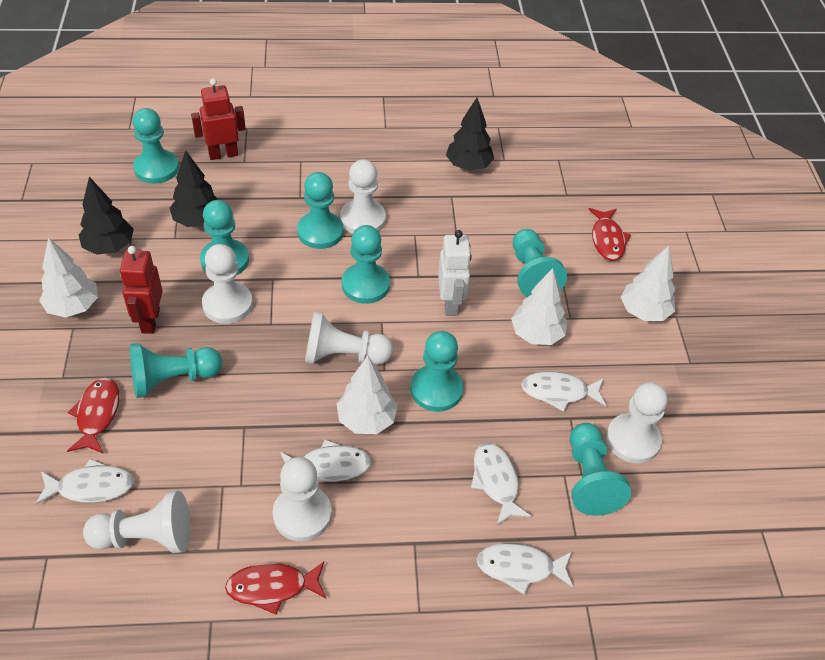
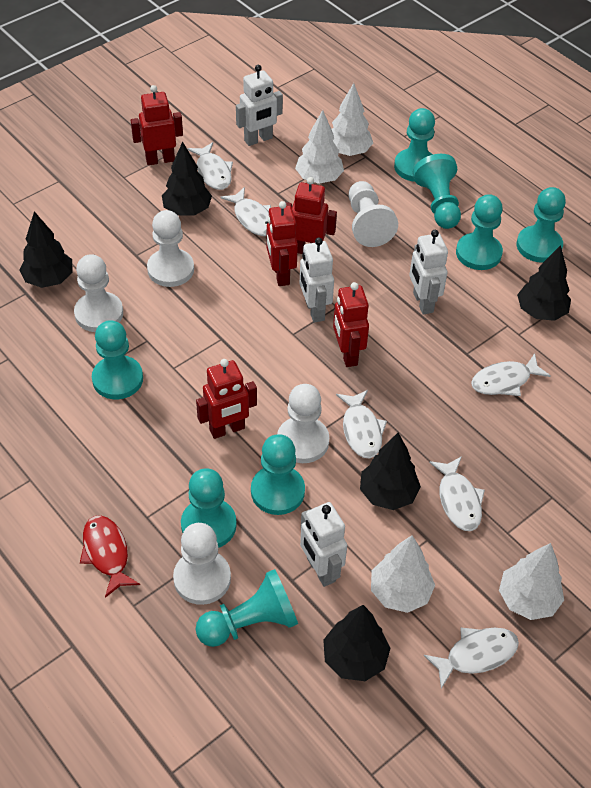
black tree: [79,177,134,255] [170,150,218,227] [446,98,494,171] = 3 -> [19,211,72,288] [162,142,212,216] [323,605,391,681] [360,433,421,510] [517,245,571,321] = 5
red fish: [67,378,119,454] [225,562,326,615] [589,208,631,261] = 3 -> [80,515,140,598] = 1
red robot: [120,246,163,334] [191,78,246,160] = 2 -> [131,85,183,165] [196,359,257,439] [267,201,298,286] [285,177,337,254] [333,282,369,367] = 5
white fish: [35,459,134,505] [280,440,371,481] [471,443,532,525] [476,543,573,594] [521,371,606,411] = 5 -> [188,142,233,190] [221,187,271,236] [336,390,387,458] [424,628,519,689] [429,456,485,531] [471,353,551,396] = 6
white pawn: [83,491,191,553] [202,244,253,324] [273,457,332,541] [305,311,393,364] [340,159,386,234] [606,382,668,463] = 6 -> [74,254,123,332] [147,210,194,287] [173,523,231,605] [277,384,329,463] [349,181,398,247] = 5
white robot: [438,230,472,316] = 1 -> [236,65,283,146] [300,238,334,323] [300,502,347,587] [410,230,448,314] = 4

